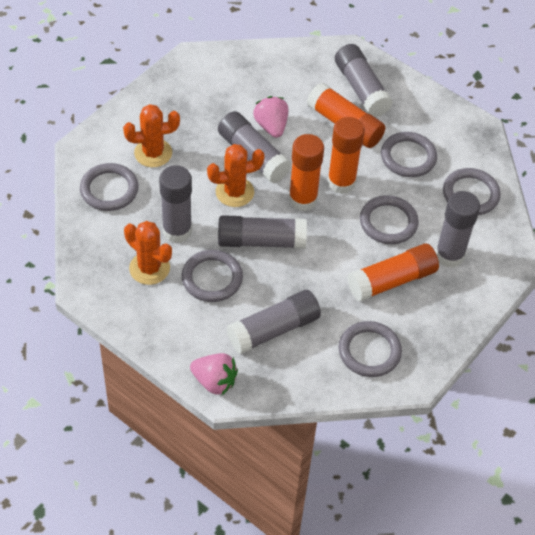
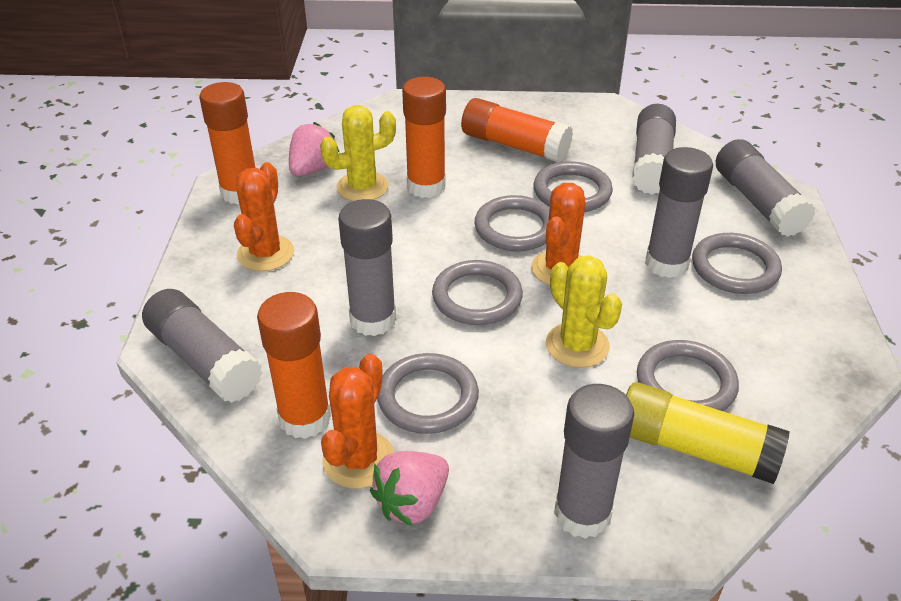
yellow cactus: none = 0 -> [320,105,396,201] [546,255,622,368] = 2
yellow glue stick: none = 0 -> [626,382,790,484] = 1

